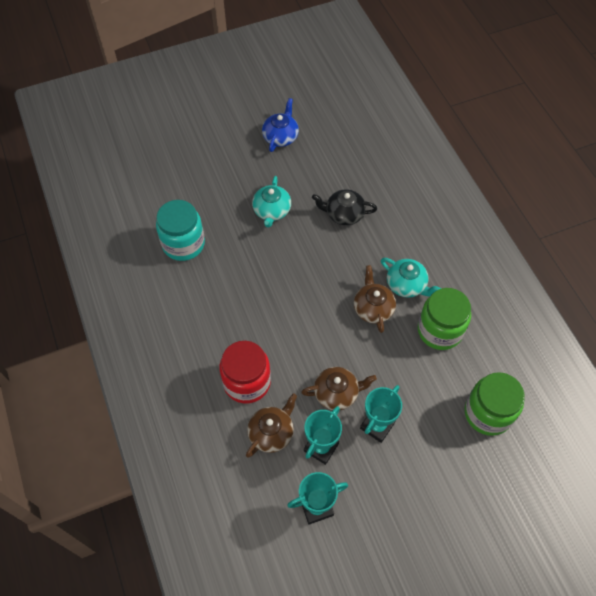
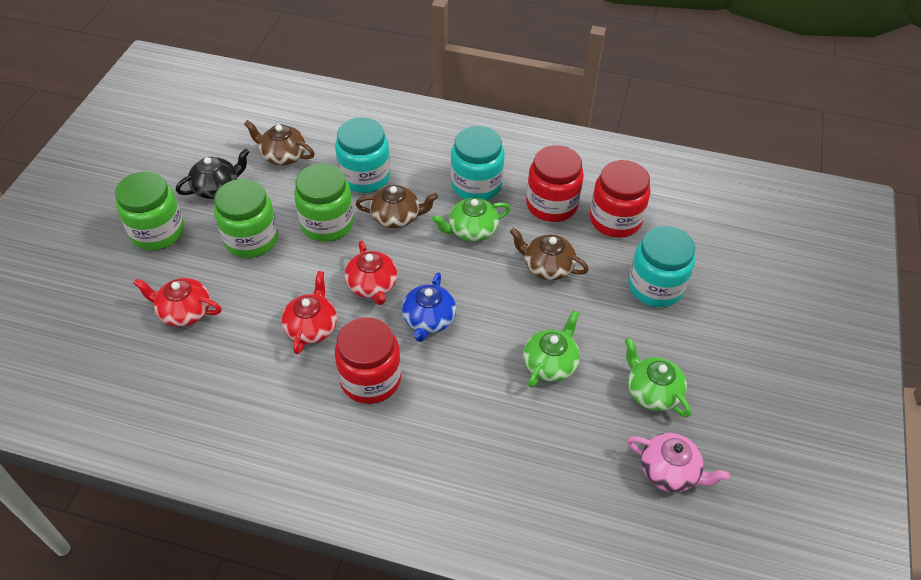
green jar: [418,288,471,350] [465,372,525,436] = 2 -> [115,171,184,250] [214,179,278,258] [294,163,354,242] = 3
green teapot: none = 0 -> [432,198,511,241] [523,310,580,388] [625,338,691,417] = 3
pink teapot: none = 0 -> [627,433,730,492] = 1
red jar: [219,341,271,404] = 1 -> [335,317,401,404] [526,145,584,222] [590,160,651,238] = 3
red teapot: none = 0 -> [133,278,222,327] [282,271,337,354] [345,241,398,305] = 3
turquoise jar: [156,200,205,261] = 1 -> [335,117,390,193] [451,126,504,200] [628,226,695,307] = 3
turquoise teapot: [252,176,291,228] [381,258,441,298] = 2 -> none = 0
turquoise trophy: [287,472,348,525] [304,406,342,465] [360,385,402,443] = 3 -> none = 0

